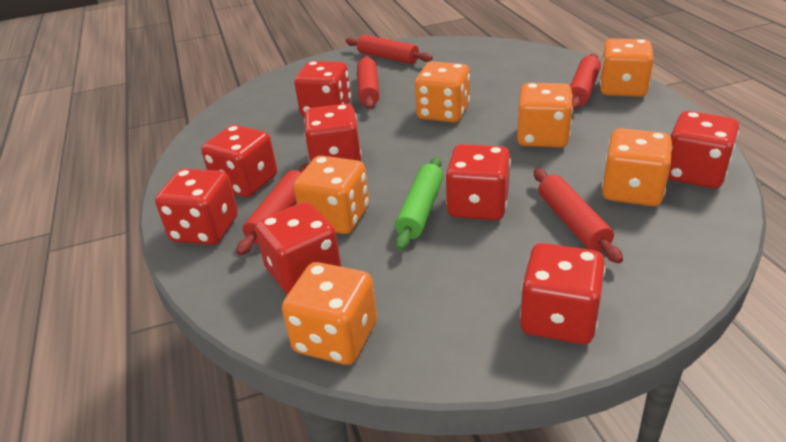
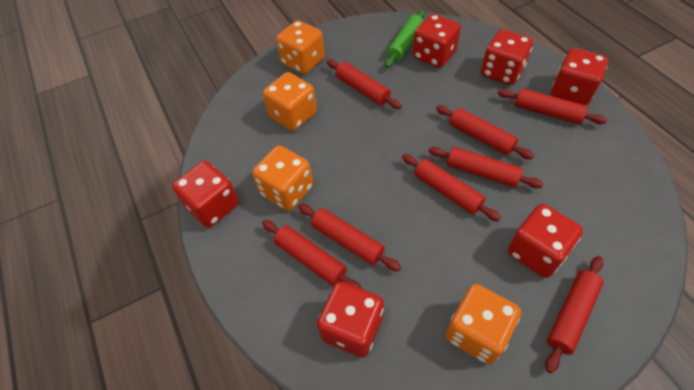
orange dice: [282,262,377,365] [294,156,369,234] [415,61,470,123] [517,83,573,148] [600,39,654,97] [602,128,672,206] = 6 -> [252,146,313,211] [263,72,317,131] [276,20,325,74] [446,284,521,364] = 4
red dice: [155,169,238,245] [201,125,277,197] [255,202,341,294] [294,61,351,116] [304,104,361,162] [445,144,511,221] [520,243,605,344] [668,111,739,189] = 8 -> [172,161,239,228] [317,281,384,358] [413,14,461,68] [481,29,533,85] [508,204,583,278] [551,48,608,105] = 6
red rolling pin: [236,163,309,256] [345,35,433,64] [357,56,379,110] [534,168,623,263] [570,54,601,110] = 5 -> [262,220,362,289] [298,204,401,271] [327,59,401,109] [402,154,501,222] [429,147,543,188] [436,105,534,159] [497,88,607,124] [545,256,603,373] = 8

